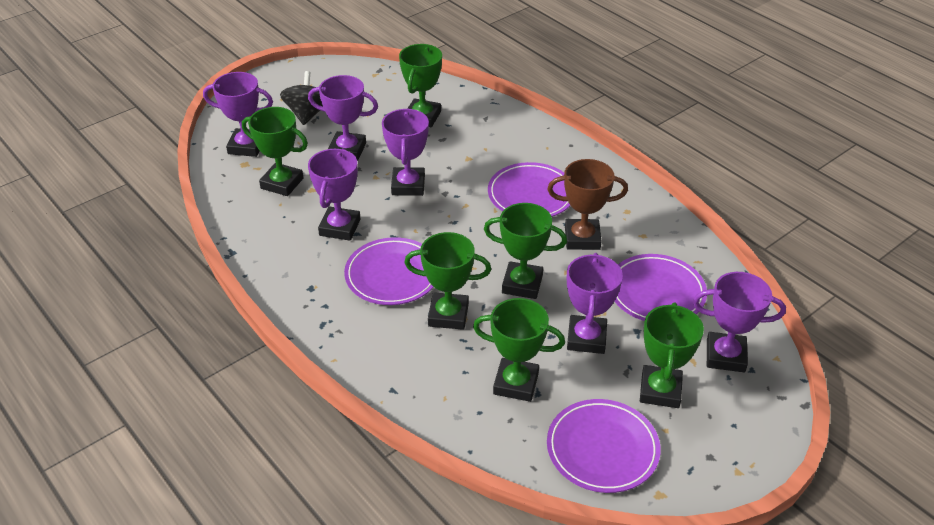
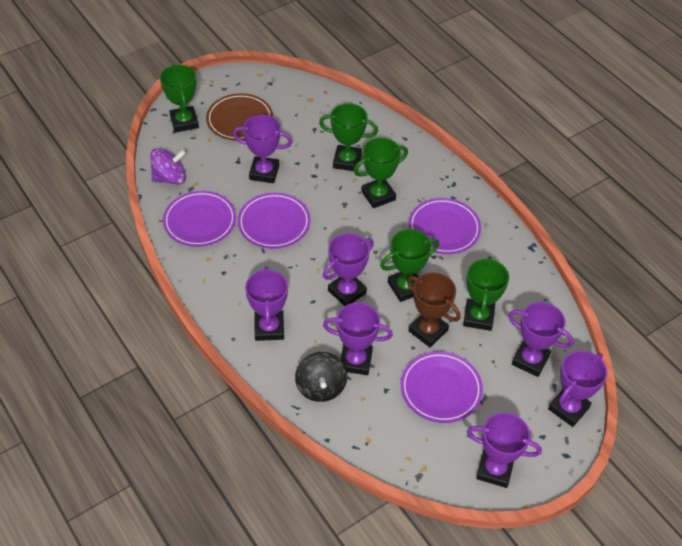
brown plate: none = 0 -> [206,93,273,141] = 1
green trophy: [242,107,308,196] [399,44,442,127] [404,232,491,330] [473,298,565,402] [484,203,567,299] [640,302,704,408] = 6 -> [160,64,199,133] [319,104,378,171] [353,138,408,208] [380,229,439,302] [463,256,509,331] = 5
purple spinning top: none = 0 -> [150,148,186,185] = 1
purple trophy: [203,72,273,157] [308,75,378,161] [308,148,361,241] [382,108,429,196] [567,253,623,354] [693,272,786,372] = 6 -> [233,115,292,183] [245,266,288,341] [323,233,374,306] [323,303,393,375] [467,412,542,488] [508,302,574,377] [548,351,607,427] = 7

